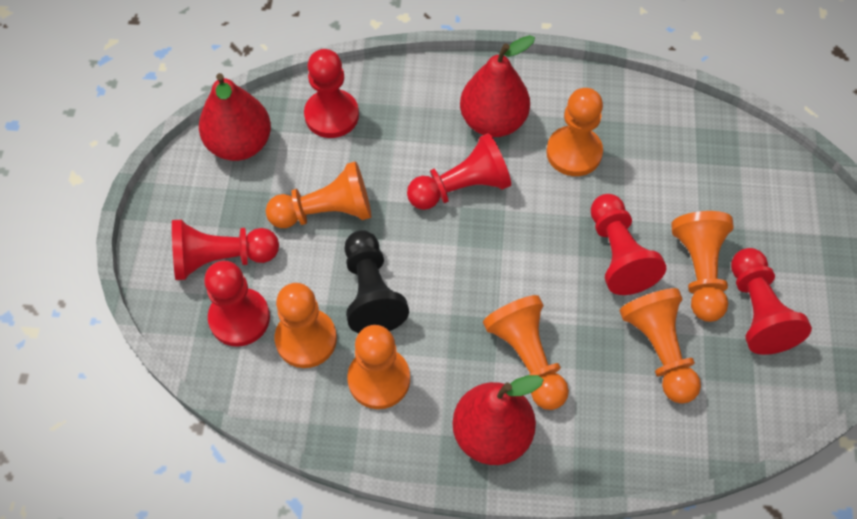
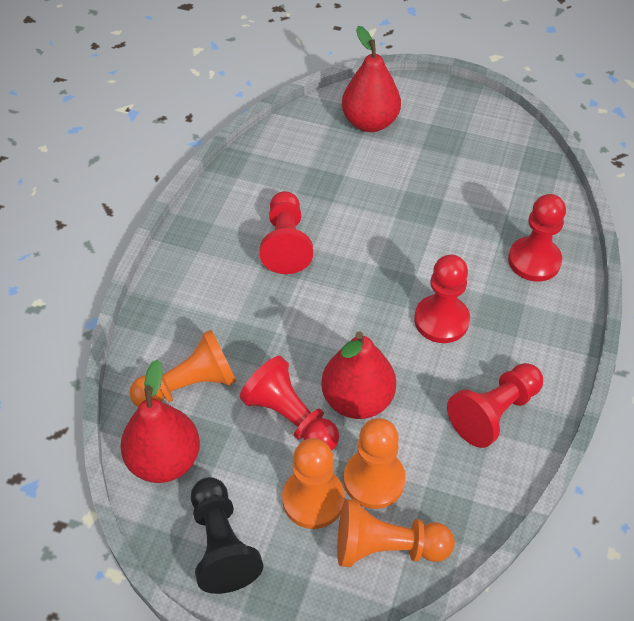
orange pawn: [266,161,371,228] [275,283,337,368] [347,325,410,409] [483,295,569,410] [546,88,603,176] [620,288,701,404] [671,211,734,322] = 7 -> [130,330,236,407] [282,438,345,529] [337,499,455,567] [344,418,406,509] = 4
red pawn: [172,220,279,280] [204,261,270,347] [304,49,359,138] [407,133,511,210] [591,194,667,295] [731,248,812,355] = 6 -> [240,356,339,450] [260,191,313,274] [414,255,470,343] [447,363,543,448] [508,194,566,281] = 5

